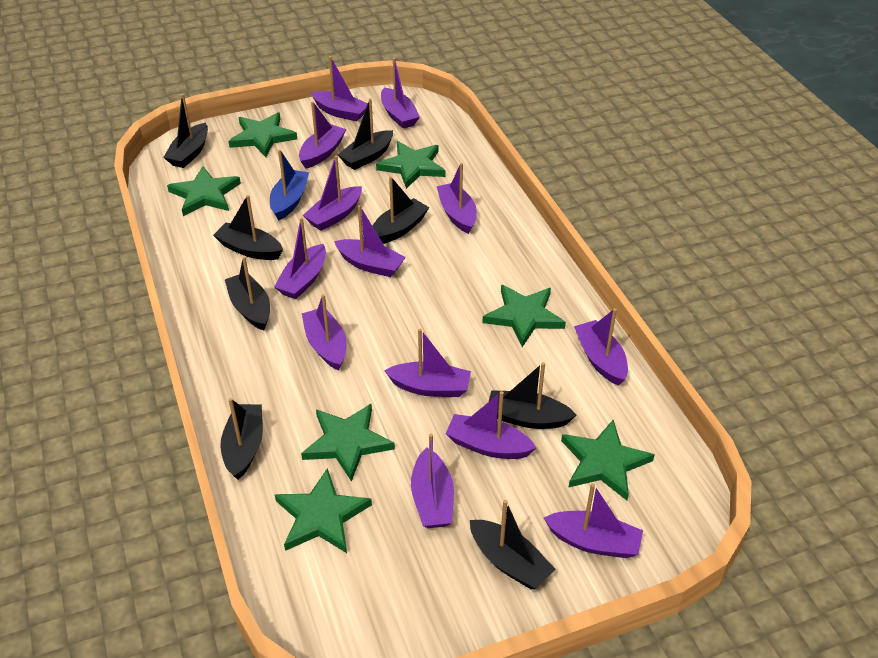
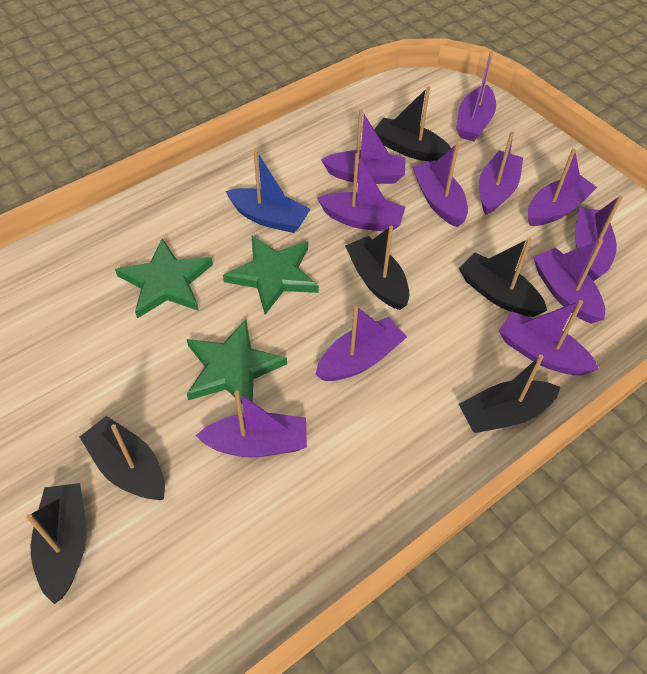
black boat: [163,94,208,168] [213,195,283,260] [220,398,263,480] [225,256,270,330] [338,98,393,170] [373,176,429,244] [470,500,555,590] [489,362,576,429] = 8 -> [26,483,87,604] [80,416,165,500] [345,226,409,310] [374,86,451,162] [459,238,547,317] [459,354,561,433] = 6
green star: [167,166,241,216] [229,112,297,157] [275,468,372,553] [301,404,395,482] [376,141,445,189] [482,285,566,347] [561,420,655,500] = 7 -> [115,238,213,319] [187,319,287,403] [223,235,319,315] = 3
purple boat: [274,217,326,299] [299,101,346,169] [302,155,362,231] [302,294,347,371] [311,56,368,122] [334,205,406,277] [381,58,420,129] [384,329,471,397] [411,434,454,528] [437,163,477,234] [446,391,536,459] [544,483,643,558] [574,308,628,386] = 13 -> [196,390,307,457] [315,306,407,381] [317,153,405,231] [321,109,406,184] [413,143,468,228] [456,51,496,141] [479,131,523,215] [499,300,599,375] [528,149,597,226] [533,239,605,324] [575,195,622,281] = 11

